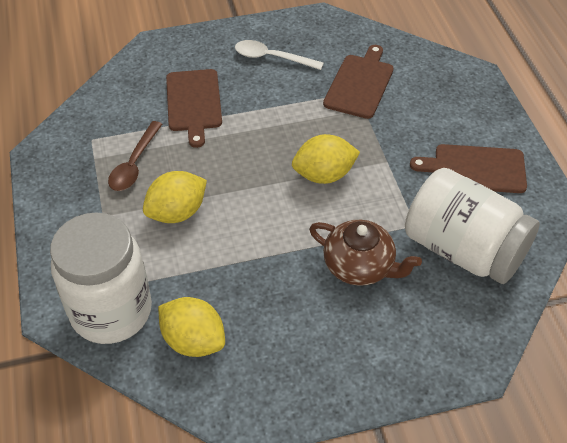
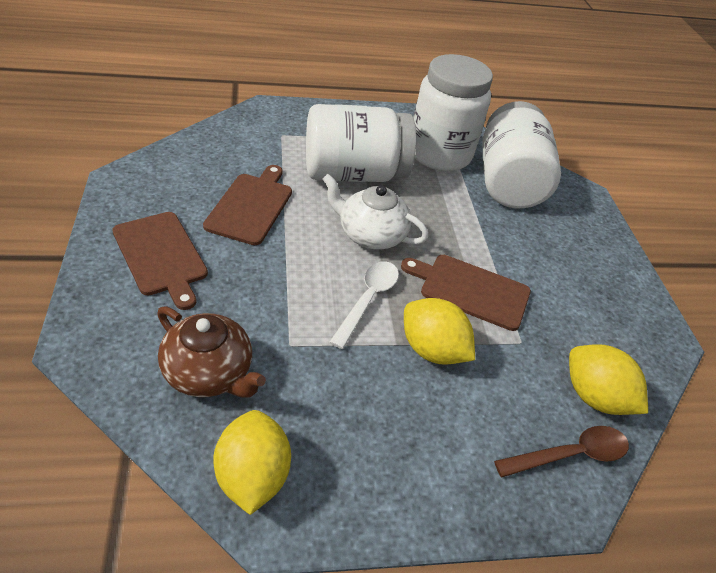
white jar: [50,212,152,344] [405,168,540,284] = 2 -> [306,104,416,182] [413,54,493,171] [482,101,561,208] = 3
white teapot: none = 0 -> [322,174,429,250] = 1

